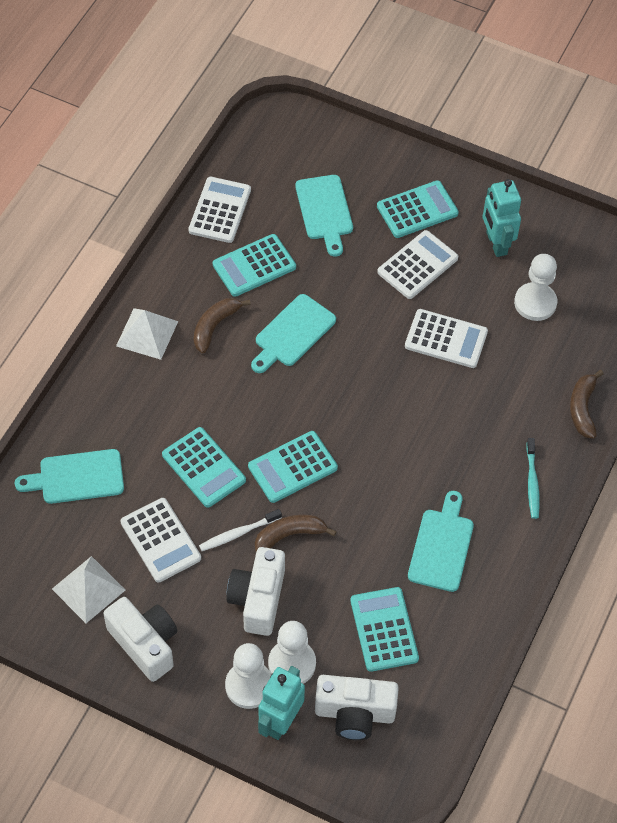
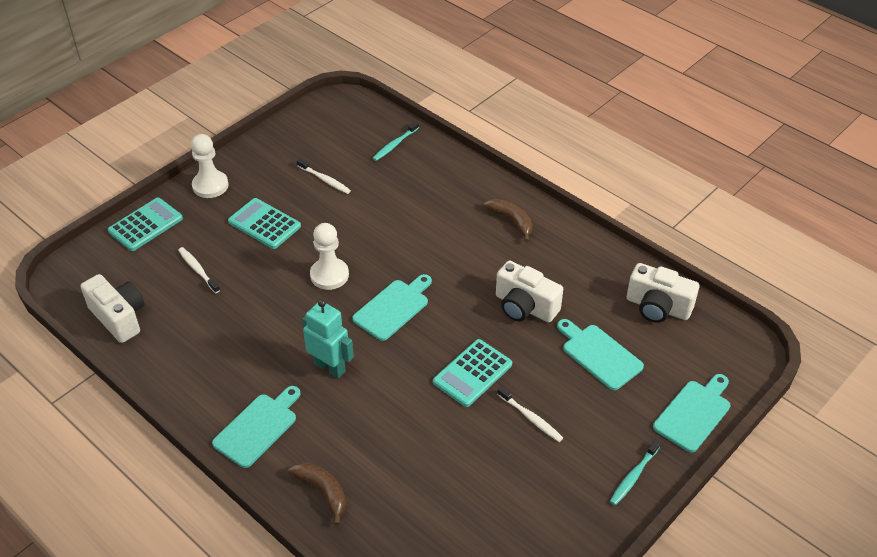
brown banana: [194,298,251,353] [255,515,337,551] [570,370,604,439] = 3 -> [288,462,346,525] [484,199,533,242] = 2
turquoise calculator: [162,427,246,508] [213,234,296,297] [248,431,338,503] [350,587,419,672] [377,180,459,238] = 5 -> [108,198,183,251] [228,198,301,249] [433,339,512,407] = 3
turquoise robot: [258,666,305,740] [483,179,521,257] = 2 -> [302,299,354,378] = 1
turquoise toothbrush: [526,438,540,519] = 1 -> [373,121,419,161] [610,439,661,505] = 2
white calculator: [121,498,201,582] [189,177,251,243] [377,230,458,299] [405,309,488,368] = 4 -> none = 0
white pawn: [225,643,272,709] [268,621,316,684] [514,254,557,321] = 3 -> [191,134,228,198] [310,223,349,290] = 2
white pyramid: [52,556,125,623] [116,308,178,360] = 2 -> none = 0
white toothbrush: [199,509,282,551] = 1 -> [178,247,220,293] [297,158,351,194] [497,386,563,442] = 3

